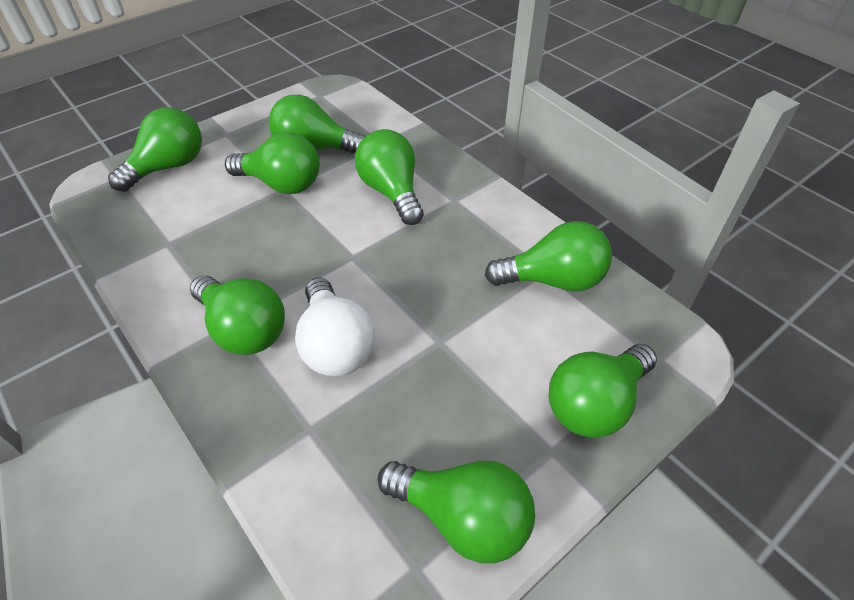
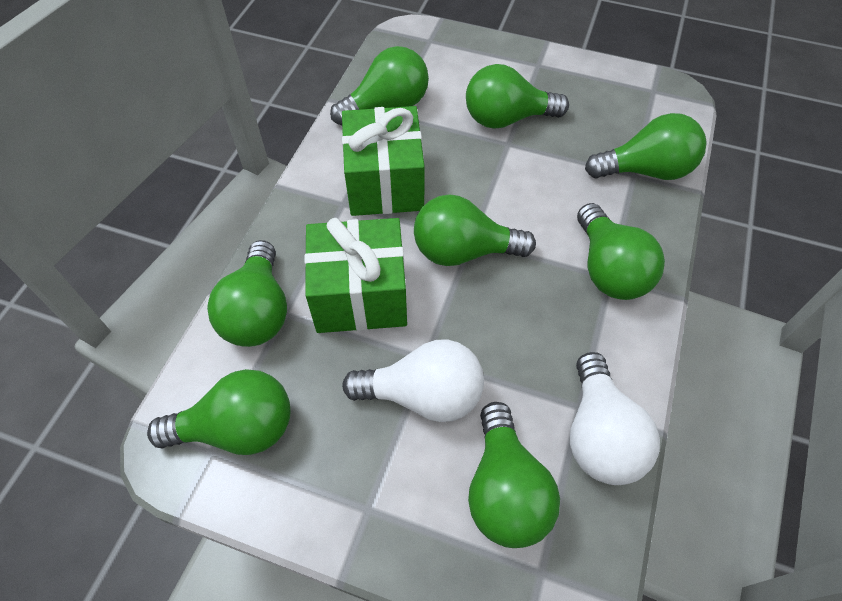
green gift: none = 0 -> [304,218,407,333] [342,106,425,216] = 2
white light bulb: [295,277,375,376] = 1 -> [342,339,484,422] [570,352,660,485] = 2

